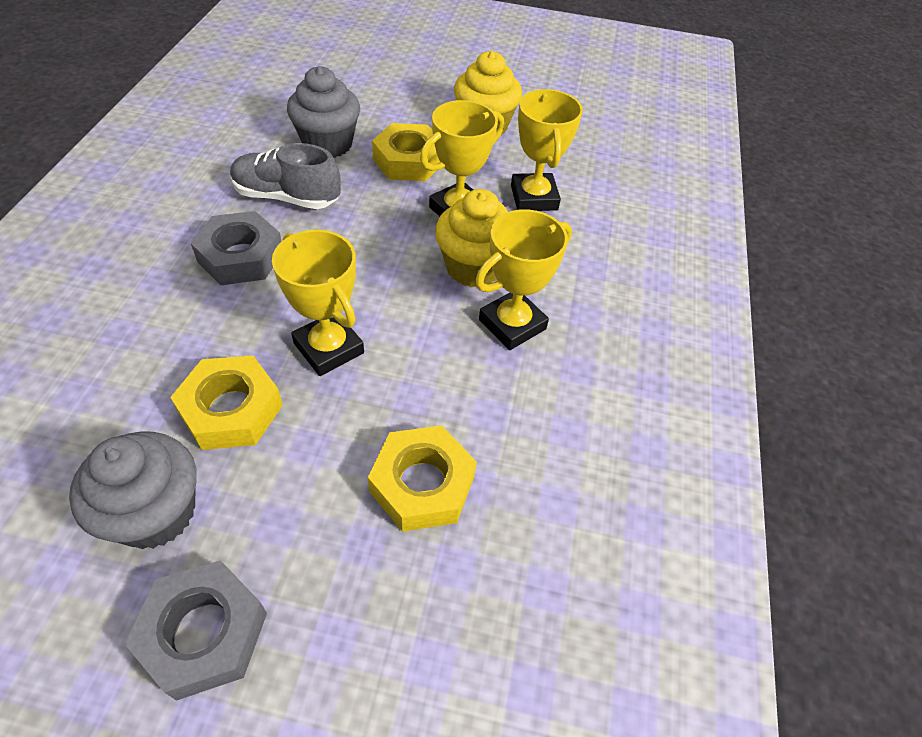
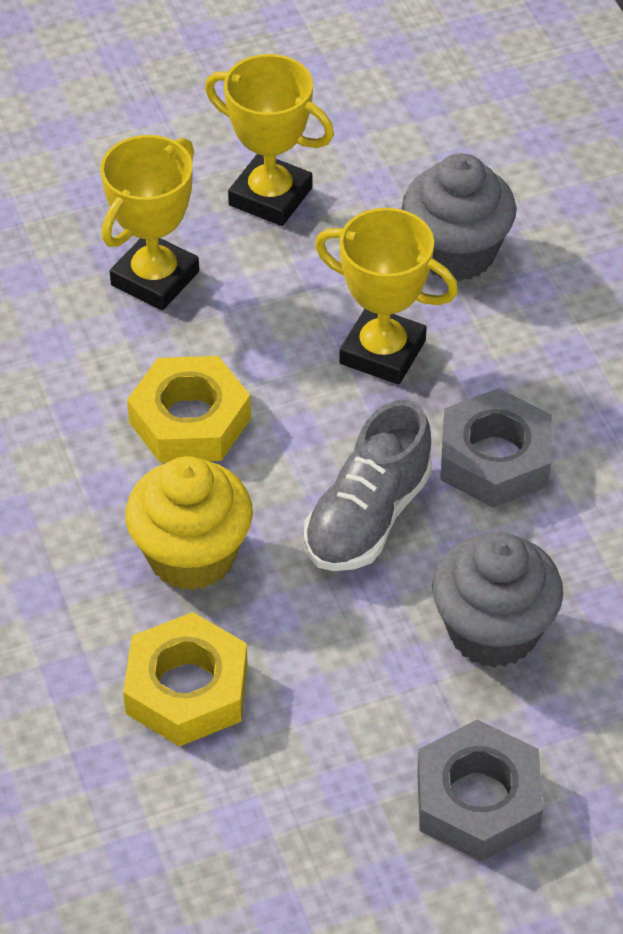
yellow cupcake: [435,189,508,287] [454,51,522,136] = 2 -> [125,456,253,591] = 1
yellow nut: [170,355,283,450] [368,426,477,532] [372,123,440,181] = 3 -> [123,612,248,746] [127,356,251,463] = 2
yellow trophy: [272,230,364,376] [420,100,504,217] [475,209,572,350] [511,89,583,211] = 4 -> [100,135,199,310] [205,54,334,226] [315,208,458,385] = 3

